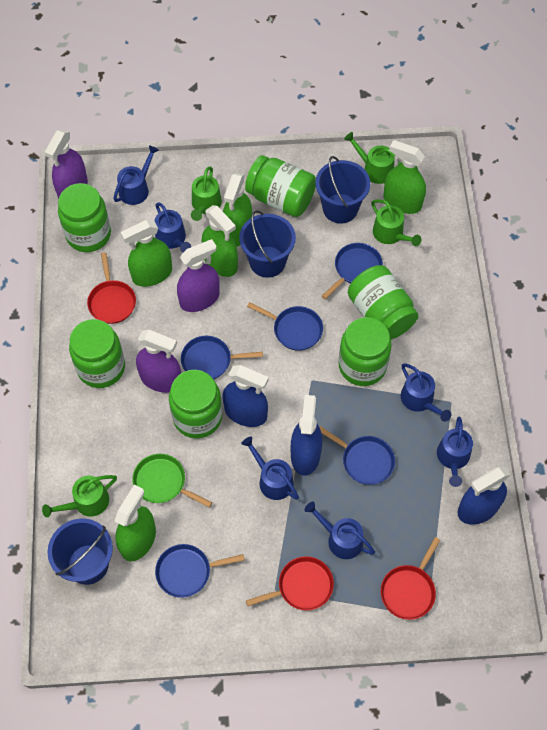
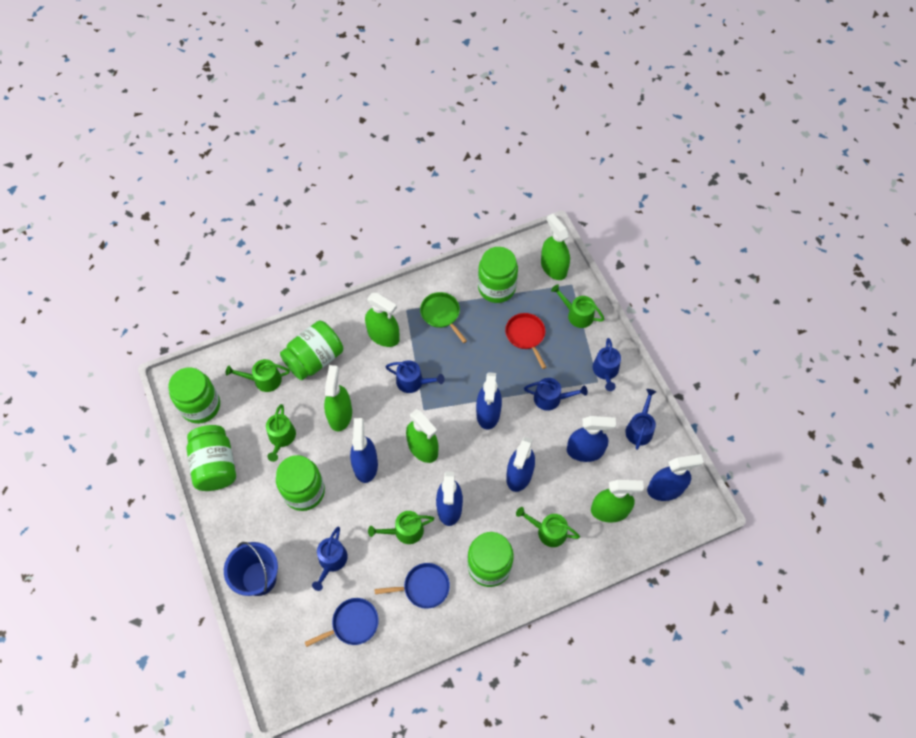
blue bucket: [47,518,113,585] [239,210,296,278] [315,156,370,223] = 3 -> [224,542,278,596] = 1
blue pan: [155,544,245,598] [181,336,263,380] [247,302,323,351] [320,426,395,485] [322,243,383,299] = 5 -> [305,598,379,647] [374,563,450,609] = 2
blue spray bottle: [222,365,269,427] [291,395,322,476] [458,466,511,525] = 3 -> [350,418,378,483] [436,472,463,526] [476,372,502,430] [506,437,535,492] [567,416,616,462] [647,454,704,501] = 6
blue watering can: [113,145,159,205] [155,203,191,253] [241,436,299,500] [305,502,375,559] [401,363,451,422] [437,417,473,487] = 6 -> [312,527,348,591] [385,360,445,393] [524,378,588,411] [593,338,621,391] [625,389,656,450] = 5
green watering can: [42,475,117,517] [191,166,222,221] [344,132,401,184] [371,199,421,246] = 4 -> [226,359,290,392] [266,404,296,462] [368,511,434,544] [516,507,580,547] [551,284,604,328] = 5
purple spray bottle: [45,130,88,199] [136,330,181,393] [177,239,220,312] = 3 -> none = 0
red pan: [87,252,136,324] [246,556,334,611] [381,537,440,620] = 3 -> [505,313,546,369] = 1

